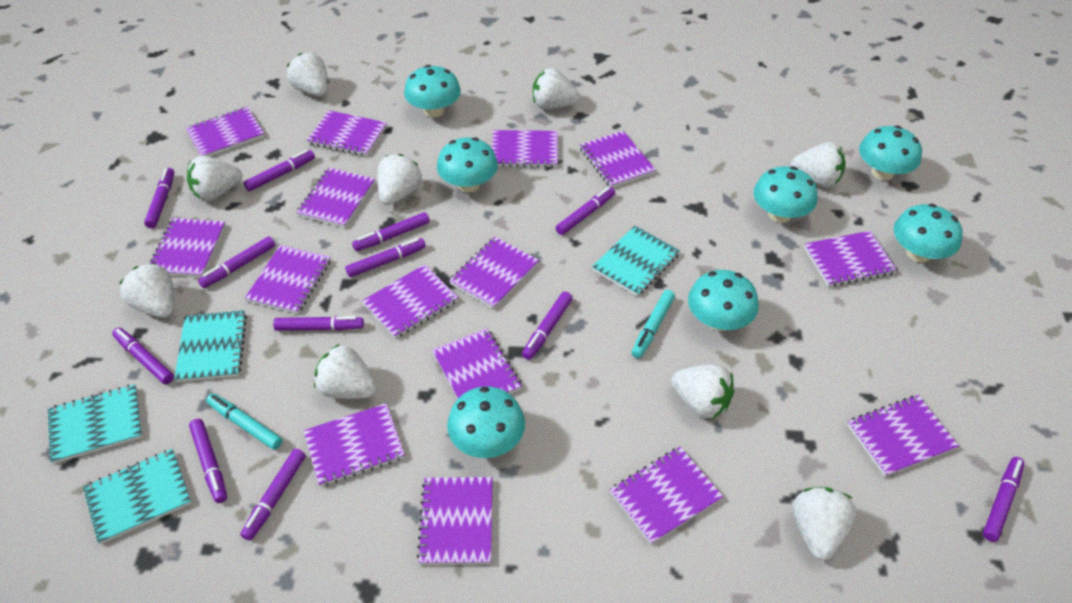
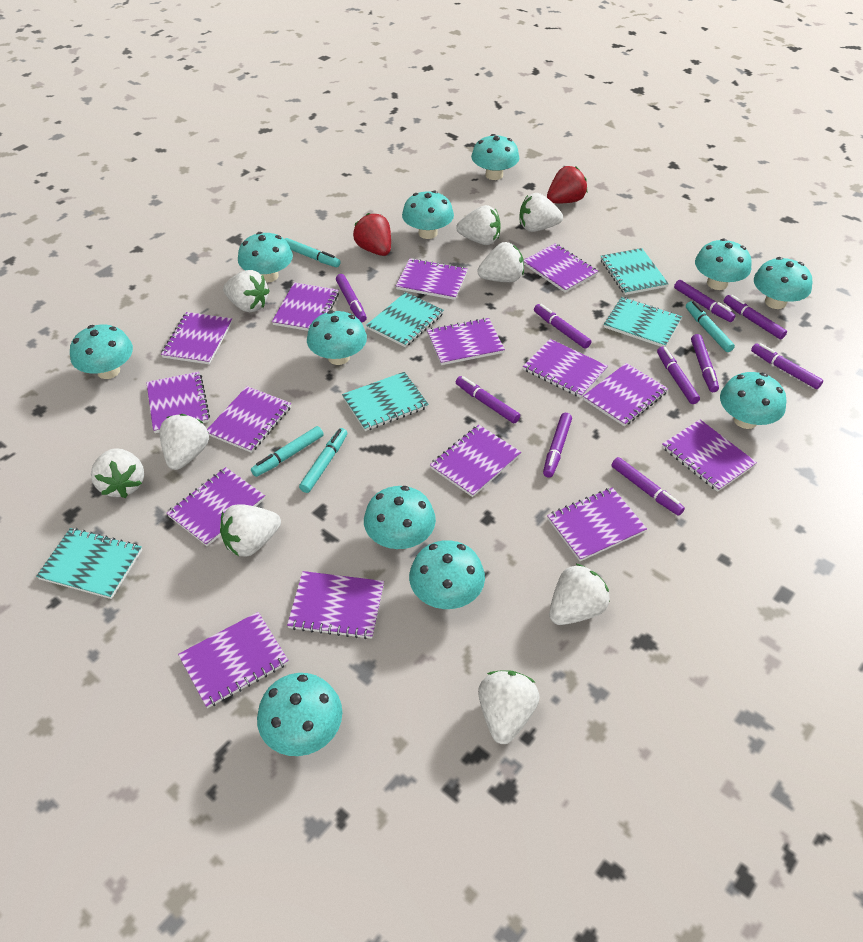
purple marker: [112,328,174,384] [144,168,174,228] [189,419,227,503] [198,237,275,288] [241,449,306,541] [243,150,315,191] [273,316,364,331] [345,238,426,277] [352,212,430,251] [522,292,572,360] [556,187,615,235] [983,457,1025,542] = 12 -> [336,274,367,322] [456,376,520,423] [534,304,591,349] [543,413,572,478] [611,457,685,516] [657,347,700,404] [674,280,735,322] [691,334,719,392] [724,295,787,339] [751,343,823,389] = 10
red strawberry: none = 0 -> [353,213,391,256] [547,166,587,203] = 2
turquoise marker: [206,394,283,450] [631,290,675,358] = 2 -> [251,426,324,477] [285,238,341,267] [299,428,347,493] [686,301,735,352] = 4
turquoise mushroom: [404,65,461,117] [437,137,498,192] [447,387,525,458] [688,270,758,331] [753,166,817,223] [859,126,922,180] [894,204,963,262] = 7 -> [70,325,133,379] [238,232,293,283] [257,673,342,756] [307,310,367,365] [364,486,436,549] [402,191,454,239] [409,540,485,609] [471,134,519,180] [695,238,752,290] [720,372,786,429] [754,257,812,309] = 11
turquoise notebook: [48,384,142,464] [83,449,192,544] [174,310,247,382] [592,226,680,296] = 4 -> [36,528,142,599] [342,372,429,431] [366,292,444,347] [600,248,669,295] [604,297,682,347] = 5

